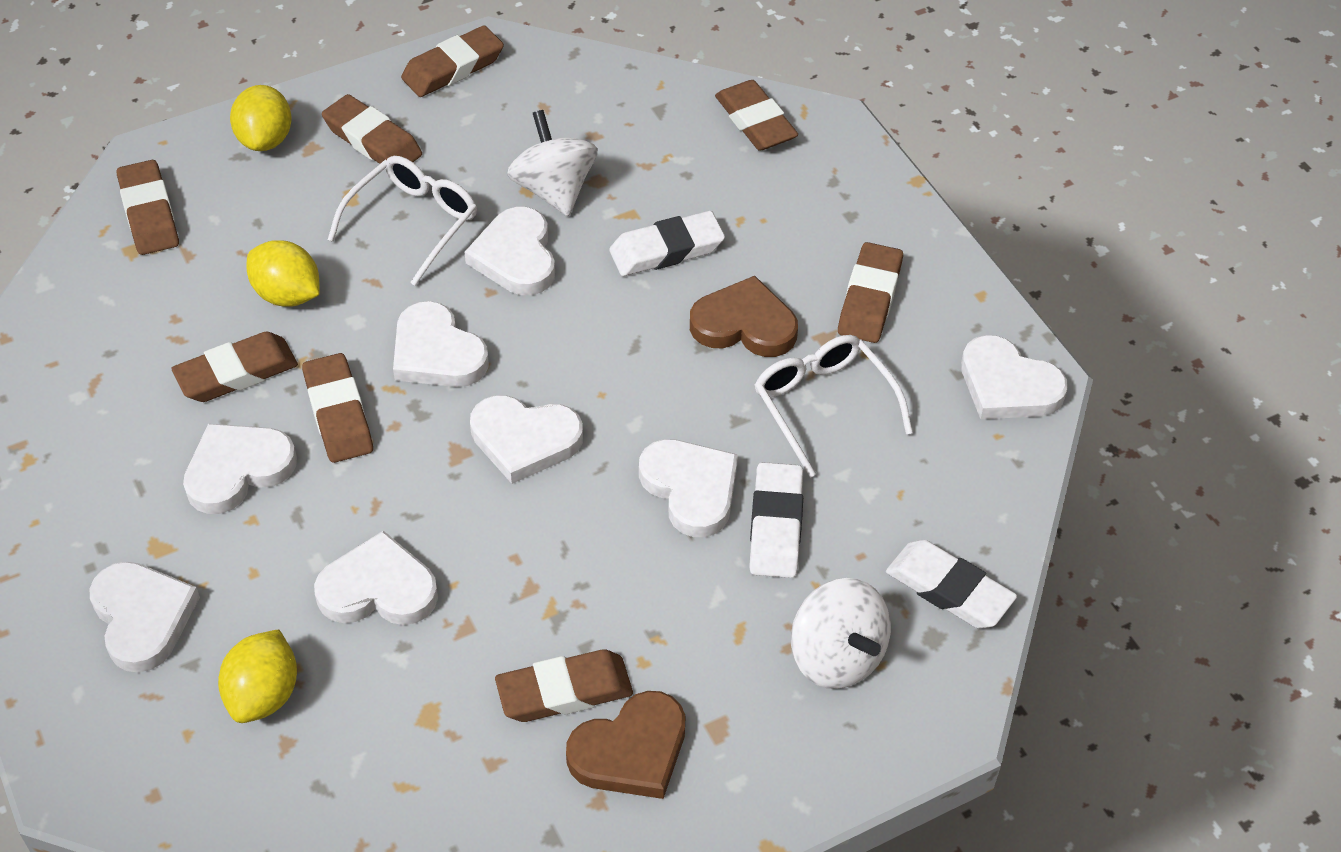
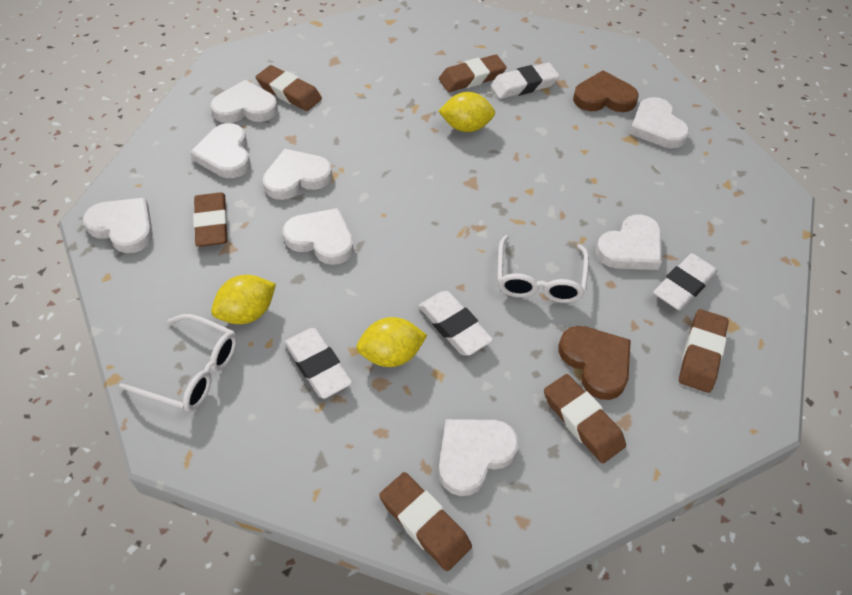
brown eraser: [117,160,179,255] [171,331,298,402] [302,353,373,463] [322,94,422,164] [401,25,504,97] [495,649,633,722] [715,80,798,151] [838,242,903,343] = 8 -> [193,192,228,247] [256,65,322,111] [379,472,472,571] [439,55,507,92] [544,374,626,463] [679,309,729,393] = 6
white eraser: [609,211,725,276] [749,462,803,578] [886,540,1017,628] = 3 -> [284,328,352,399] [418,291,493,356] [490,63,559,99] [653,253,717,311] = 4
white spinning top: [507,110,598,216] [791,578,891,689] = 2 -> none = 0

